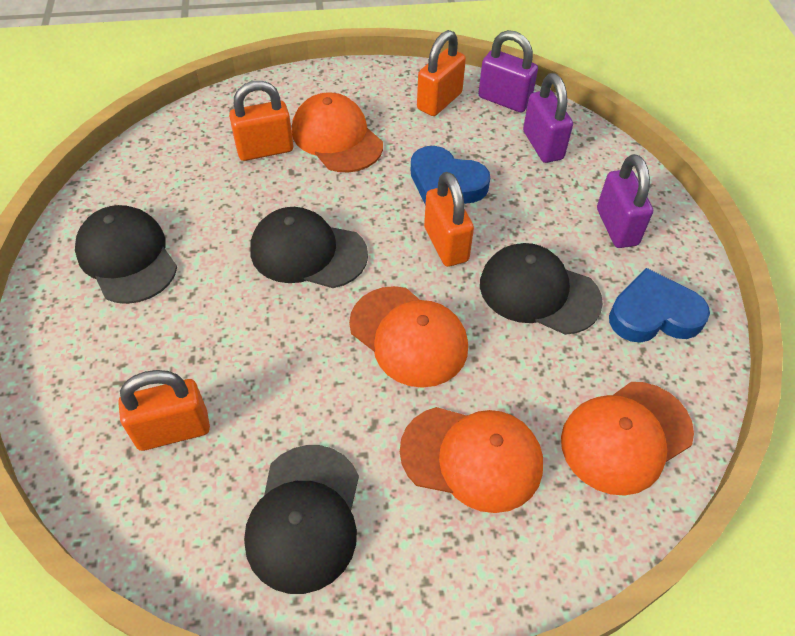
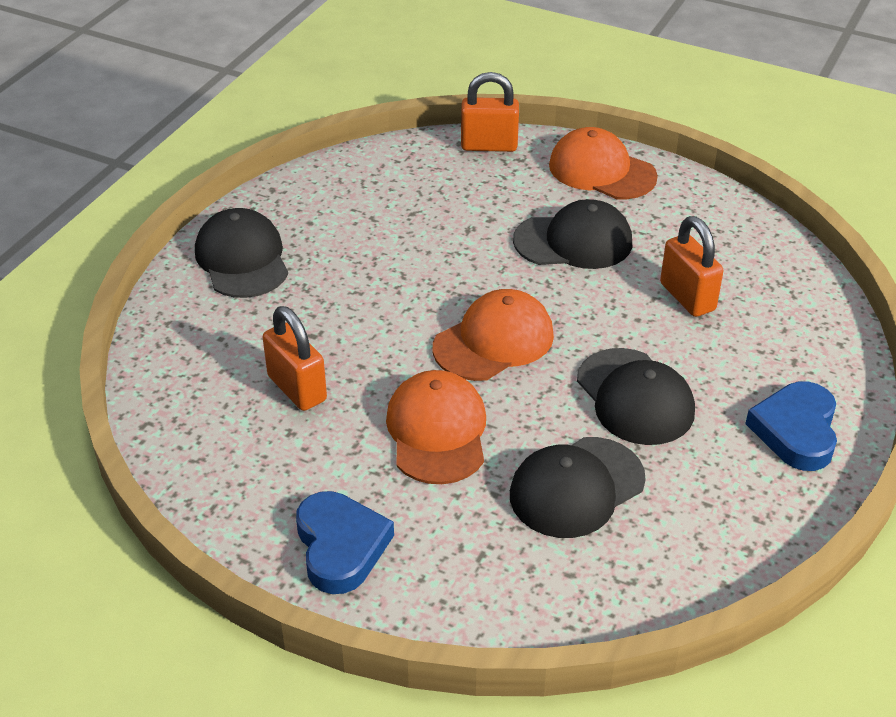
orange cap: [292,93,383,172] [349,286,468,388] [400,407,543,513] [561,382,694,496] = 4 -> [386,370,486,484] [433,289,554,381] [549,127,658,199] = 3
orange padlock: [118,370,210,451] [229,81,293,161] [417,30,466,116] [424,172,474,267] = 4 -> [263,306,327,411] [461,72,519,152] [660,216,724,317] = 3
purple padlock: [478,30,538,113] [523,73,573,163] [597,154,653,248] = 3 -> none = 0

